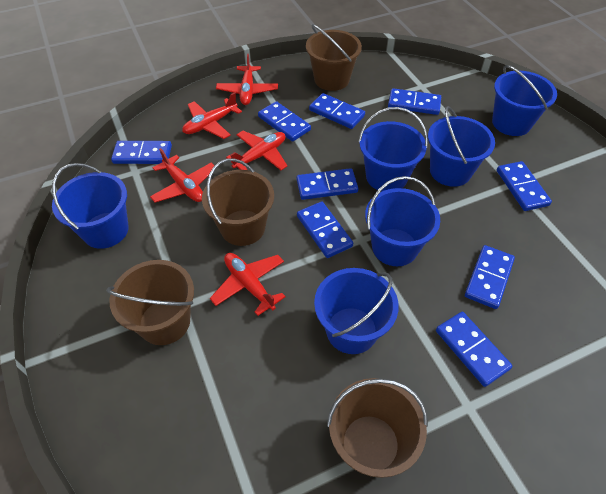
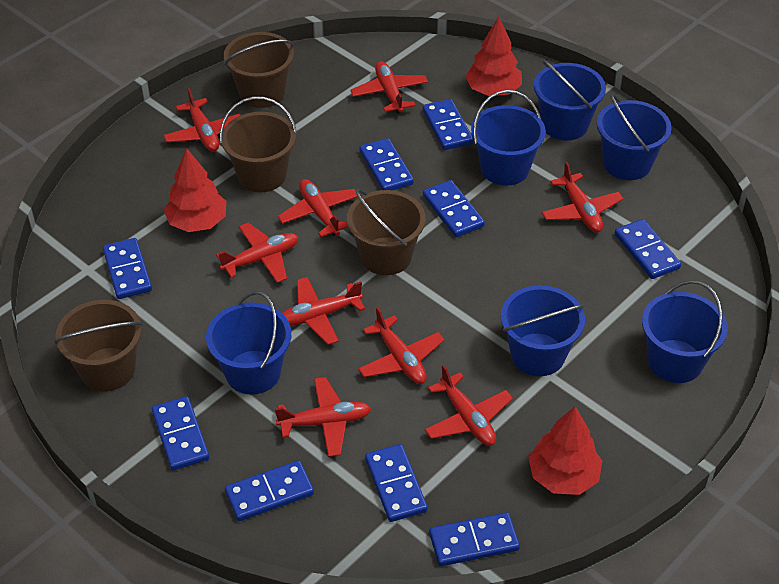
red plane: [150,148,215,202] [182,92,242,139] [210,253,286,316] [216,54,278,105] [226,131,287,170] = 5 -> [163,87,241,152] [216,223,298,283] [275,377,371,457] [278,179,358,237] [282,277,365,345] [350,61,428,114] [358,307,444,384] [425,365,513,446] [542,162,623,232] = 9
red tree: none = 0 -> [164,148,226,232] [465,17,522,96] [528,406,602,495] = 3

